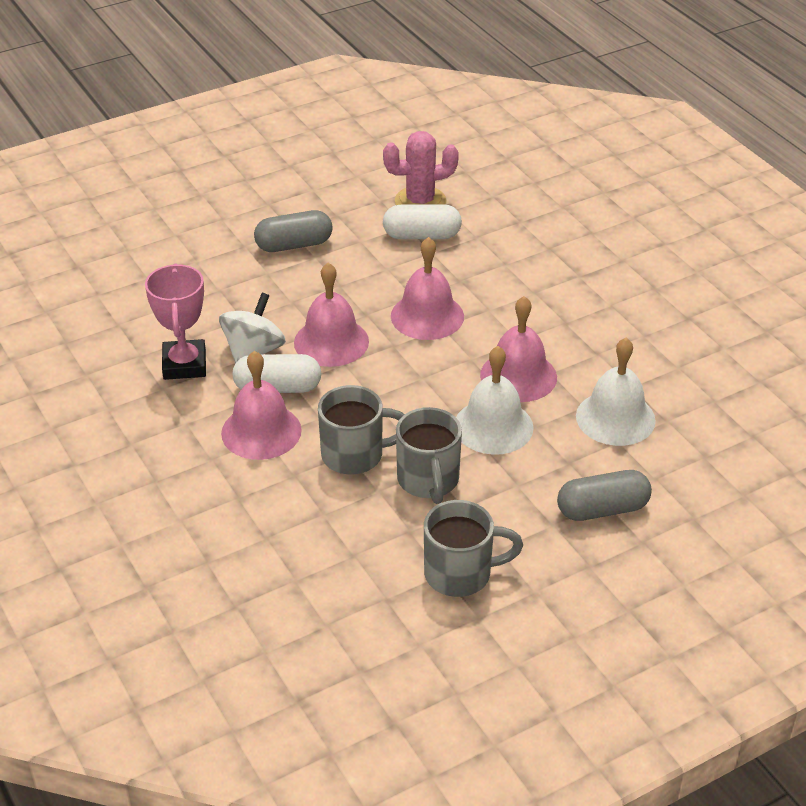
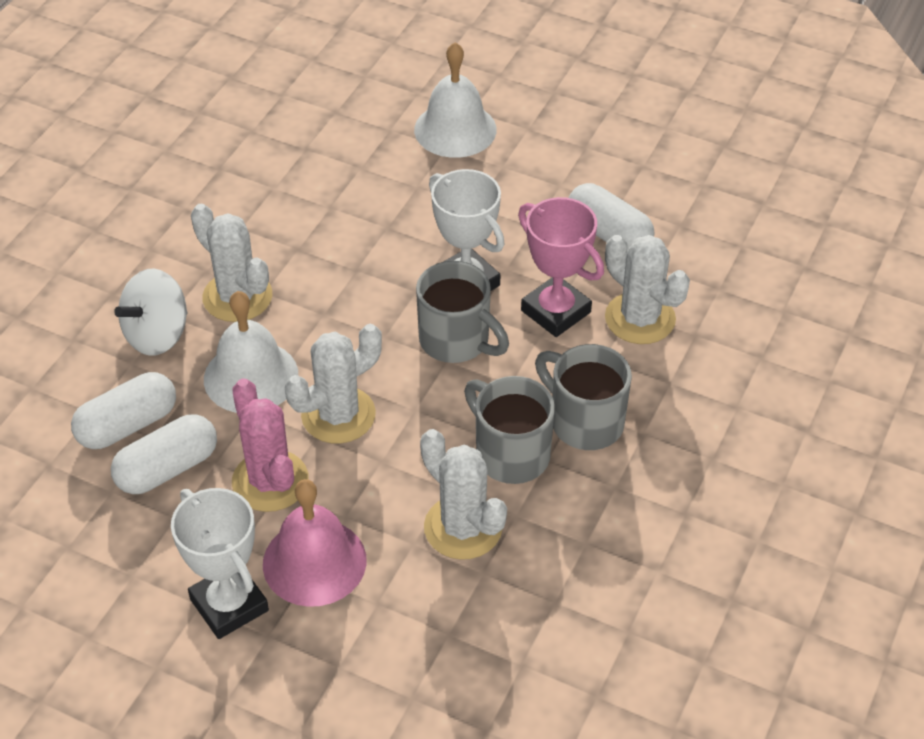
grey capsule: [254,210,333,252] [557,470,652,521] = 2 -> none = 0
pink bell: [221,351,302,460] [294,262,369,367] [391,237,464,340] [480,296,557,402] = 4 -> [263,479,366,607] = 1
white cactus: none = 0 -> [191,204,272,322] [285,324,382,444] [420,429,507,560] [605,235,690,344] = 4
white capsule: [232,354,321,393] [383,204,462,239] = 2 -> [71,372,176,449] [111,414,217,494] [569,183,654,251] = 3
white trophy: none = 0 -> [171,488,269,639] [429,169,504,291] = 2

